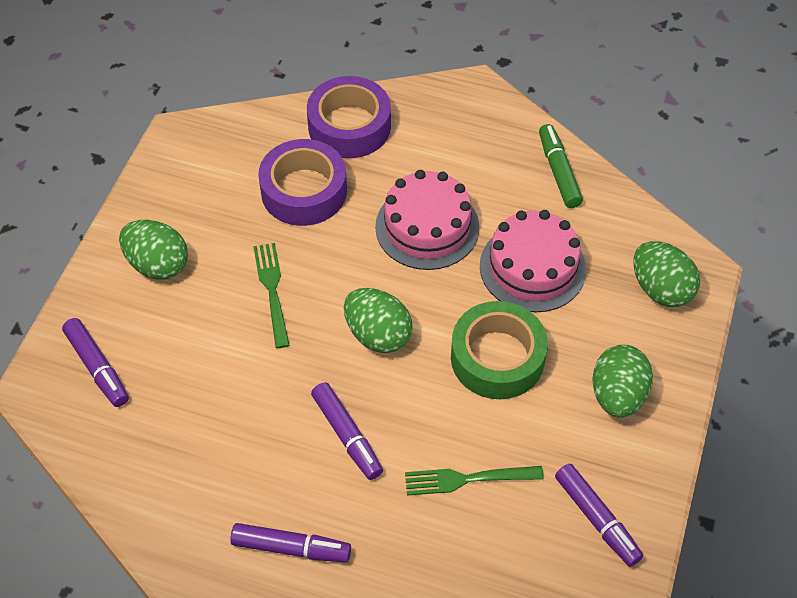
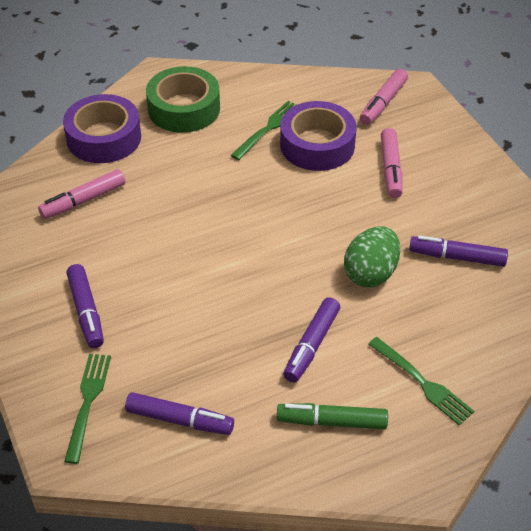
green egg: [119,220,188,280] [344,288,412,353] [592,345,653,418] [634,241,700,307] = 4 -> [344,226,400,287] = 1
green fork: [253,243,290,348] [405,466,544,496] = 2 -> [64,354,111,464] [231,101,297,160] [368,337,475,425] = 3
pink cake: [375,170,479,270] [480,210,586,312] = 2 -> none = 0
pink marker: none = 0 -> [38,169,126,219] [360,68,408,125] [381,128,403,198] = 3

